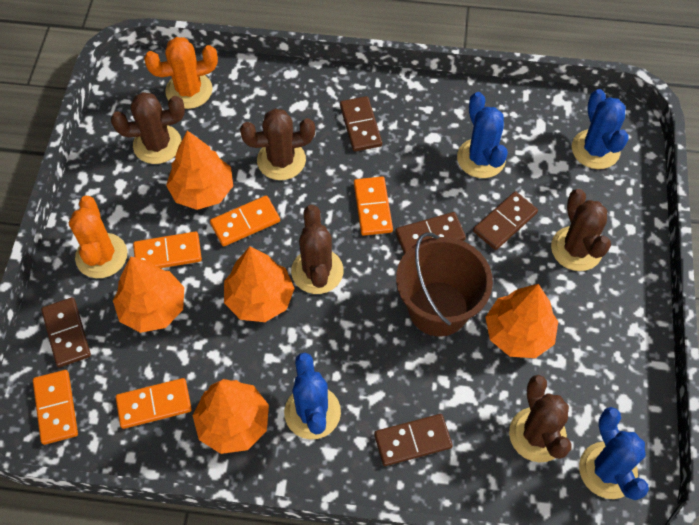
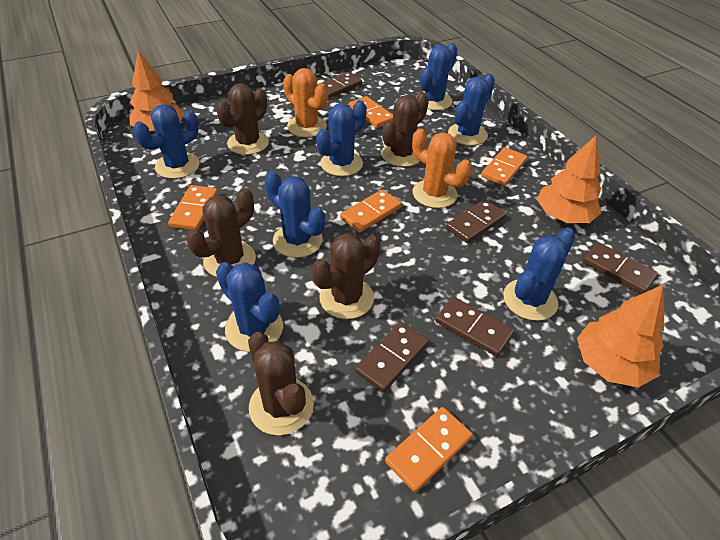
blue cactus: [284,353,341,440] [457,92,508,178] [572,89,629,169] [579,407,649,500] = 4 -> [133,104,200,179] [216,262,283,352] [265,171,325,258] [316,100,367,176] [416,43,458,110] [448,74,495,146] [503,228,575,321] = 7
brown bucket: [396,232,493,337] = 1 -> none = 0
orange tree: [113,256,184,333] [166,131,233,210] [193,379,269,454] [224,247,295,322] [485,284,558,358] = 5 -> [129,50,185,131] [537,136,601,223] [577,285,664,388] = 3

